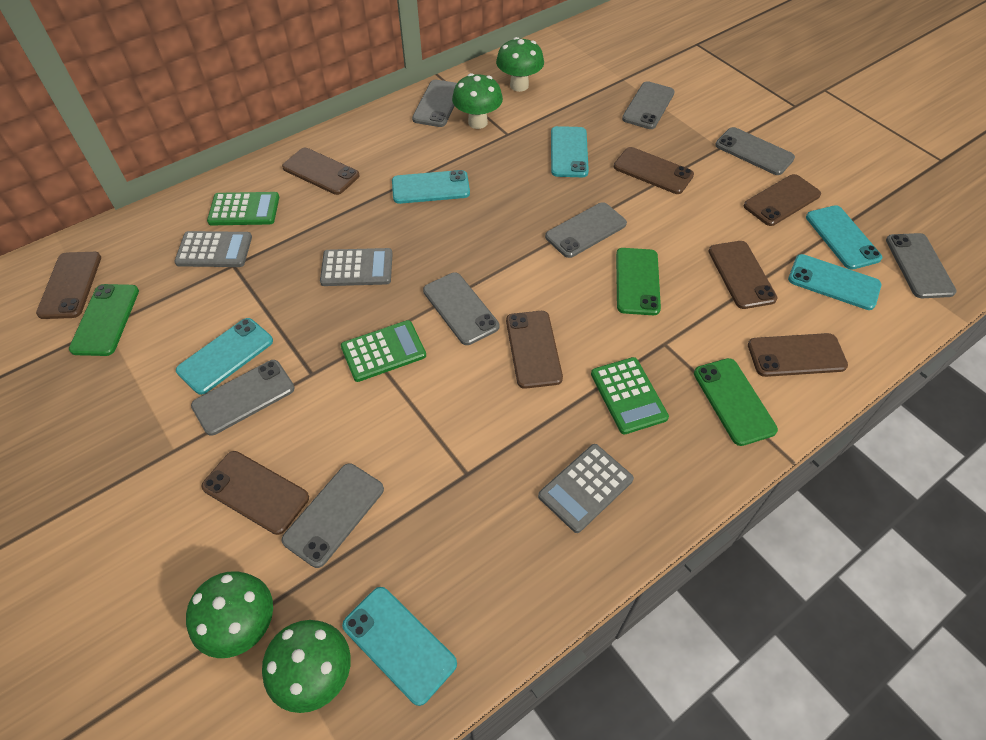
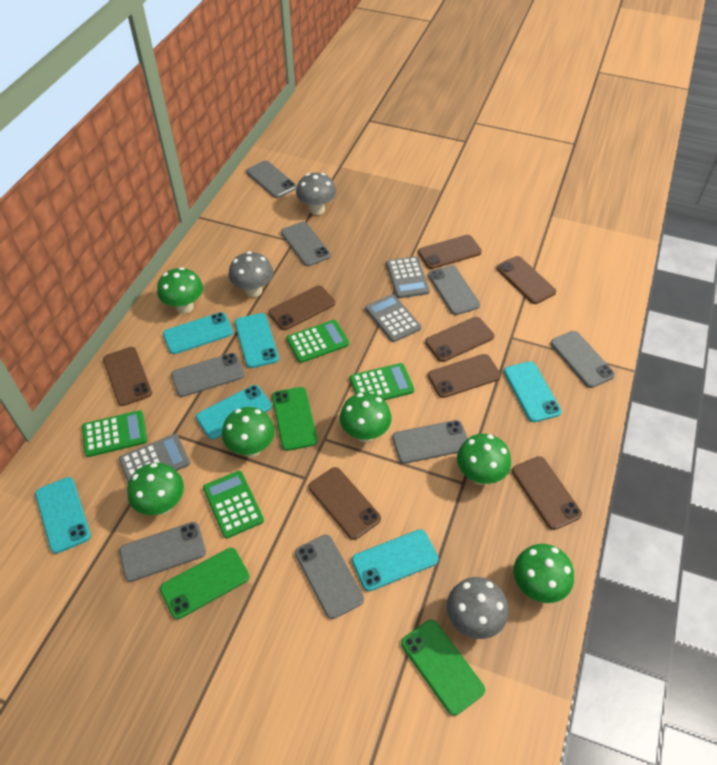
green calculator: [207,192,279,225] [341,320,426,382] [591,357,669,434] = 3 -> [82,410,147,457] [203,471,264,539] [286,320,349,363] [350,363,414,400] = 4
green mushroom: [186,572,273,658] [262,620,351,713] [452,73,503,129] [496,37,544,92] = 4 -> [127,463,184,515] [157,267,203,314] [222,407,275,457] [340,393,392,442] [457,434,511,485] [514,544,574,603] = 6
grey mushroom: none = 0 -> [229,251,273,297] [296,173,336,215] [447,577,509,639] = 3

